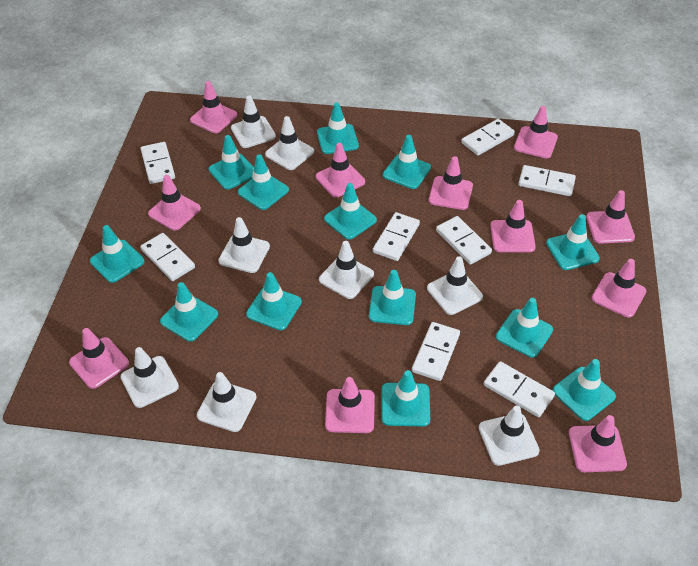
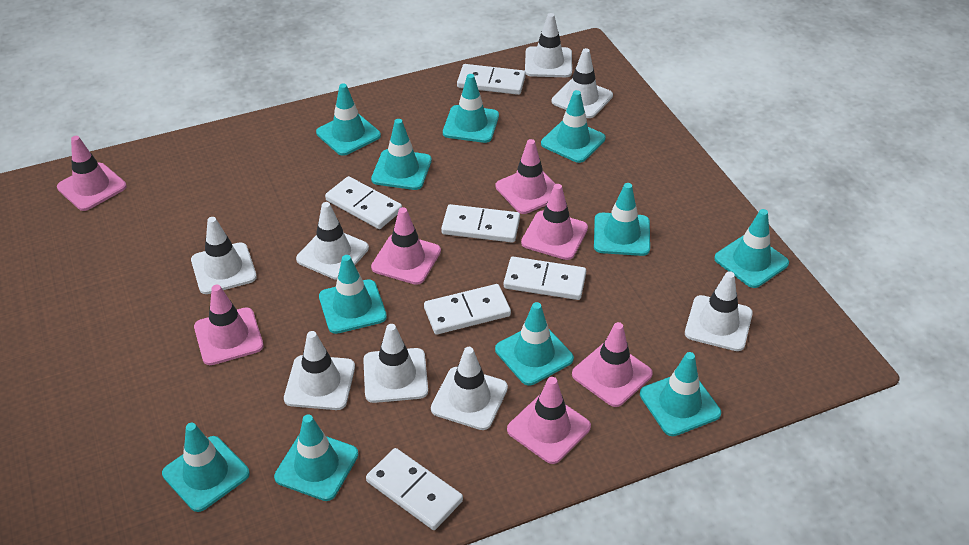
pink traffic cone: [69,328,129,389] [148,175,201,231] [190,81,237,133] [316,143,365,198] [325,377,375,433] [429,156,473,210] [490,200,536,252] [514,106,558,158] [569,415,627,472] [586,190,635,244] [592,259,646,318] = 11 -> [57,136,127,211] [194,285,264,365] [371,207,441,285] [496,139,555,214] [507,377,591,464] [521,184,588,260] [572,322,653,407] = 7
turquoise traffic cone: [90,225,145,283] [160,282,218,341] [209,135,254,189] [238,154,289,210] [246,272,302,330] [317,102,359,154] [324,183,377,239] [369,270,416,325] [381,370,430,426] [383,135,431,189] [496,298,553,358] [546,214,600,270] [553,359,616,421] = 13 -> [162,423,250,512] [274,415,359,501] [316,83,381,156] [319,255,387,334] [371,119,432,190] [443,74,499,143] [495,302,574,385] [541,90,606,163] [594,183,650,256] [640,352,721,436] [714,209,789,288] = 11
white domino: [140,233,195,281] [141,142,175,184] [373,212,420,261] [412,322,460,381] [436,216,492,265] [461,119,515,156] [484,361,555,417] [518,165,576,196] = 8 -> [325,176,402,229] [366,448,463,530] [424,284,511,335] [441,204,520,243] [457,64,526,95] [504,257,586,300] = 6

